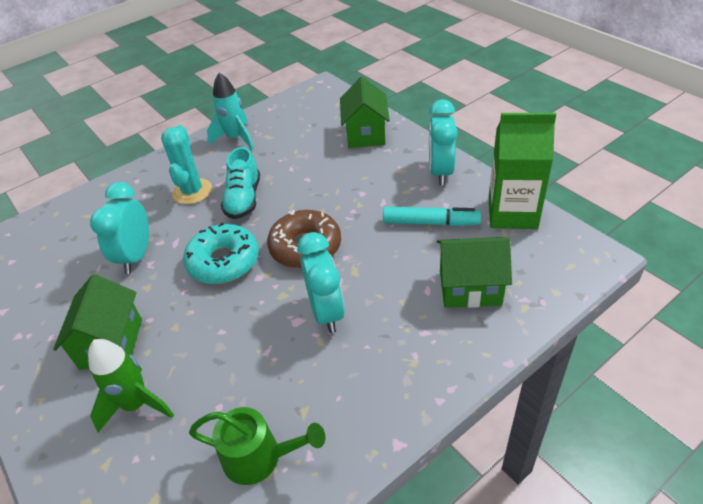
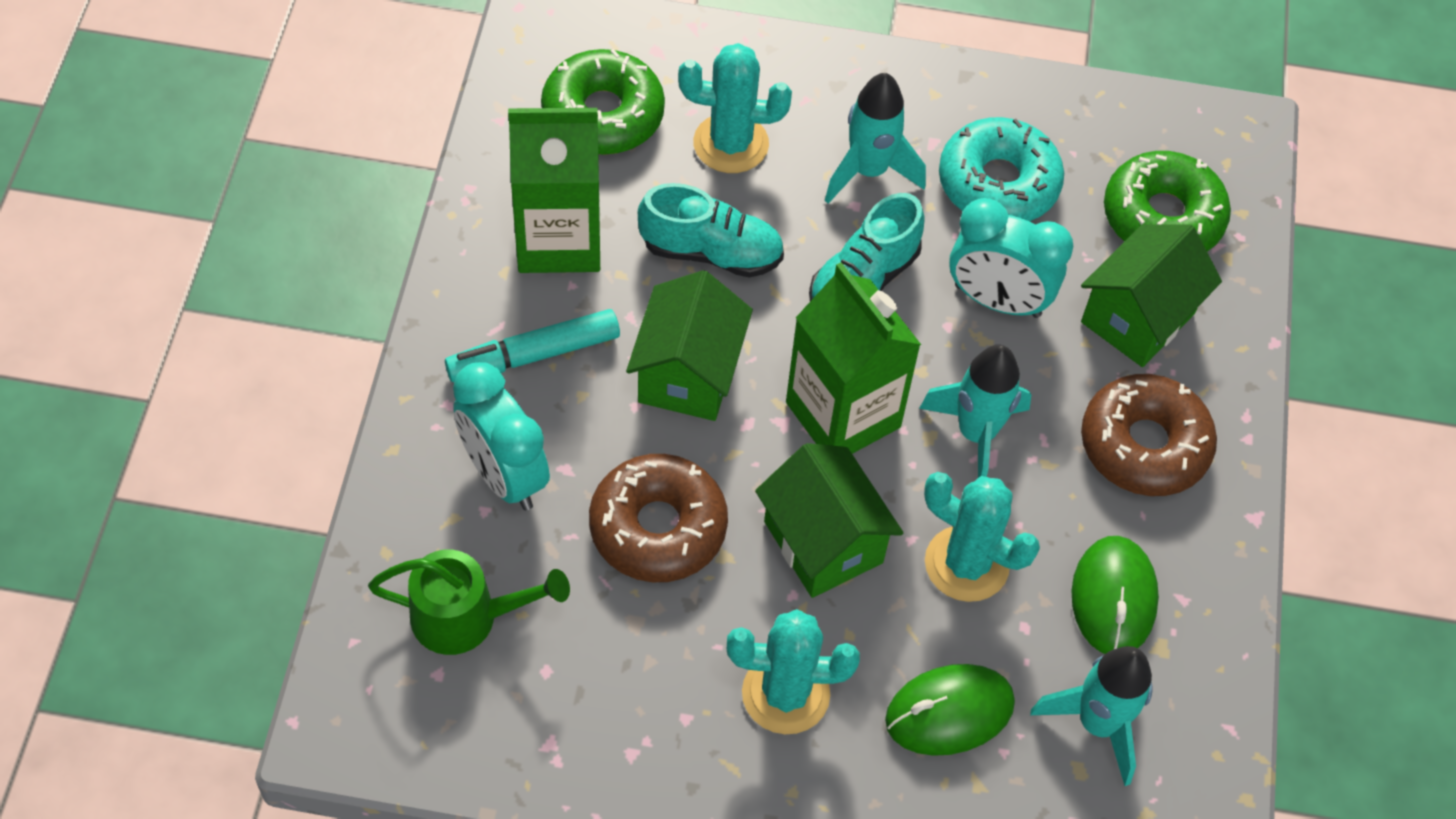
brown donut: [267,210,341,269] = 1 -> [589,454,728,582] [1081,374,1217,496] = 2
green carton: [488,113,556,229] = 1 -> [508,108,600,273] [786,262,921,454] = 2
green donut: none = 0 -> [541,49,665,155] [1104,151,1231,251] = 2
green mouse: none = 0 -> [885,664,1015,756] [1072,536,1159,654] = 2
green rocket: [88,339,174,433] = 1 -> none = 0
turquoise cactus: [161,125,212,204] = 1 -> [678,43,792,173] [727,609,860,734] [924,472,1040,602] = 3
turquoise clock: [90,182,149,274] [297,232,345,333] [429,99,458,185] = 3 -> [453,362,550,510] [949,198,1073,318] = 2
turquoise rocket: [207,73,254,150] = 1 -> [825,73,926,204] [919,345,1032,478] [1030,646,1152,786] = 3
turquoise shoe: [221,147,260,219] = 1 -> [638,183,784,278] [809,193,925,301] = 2

